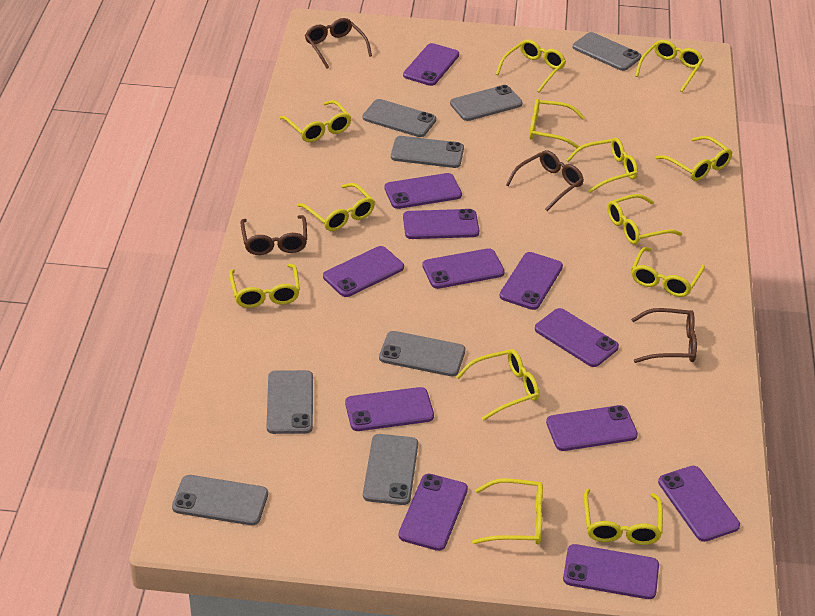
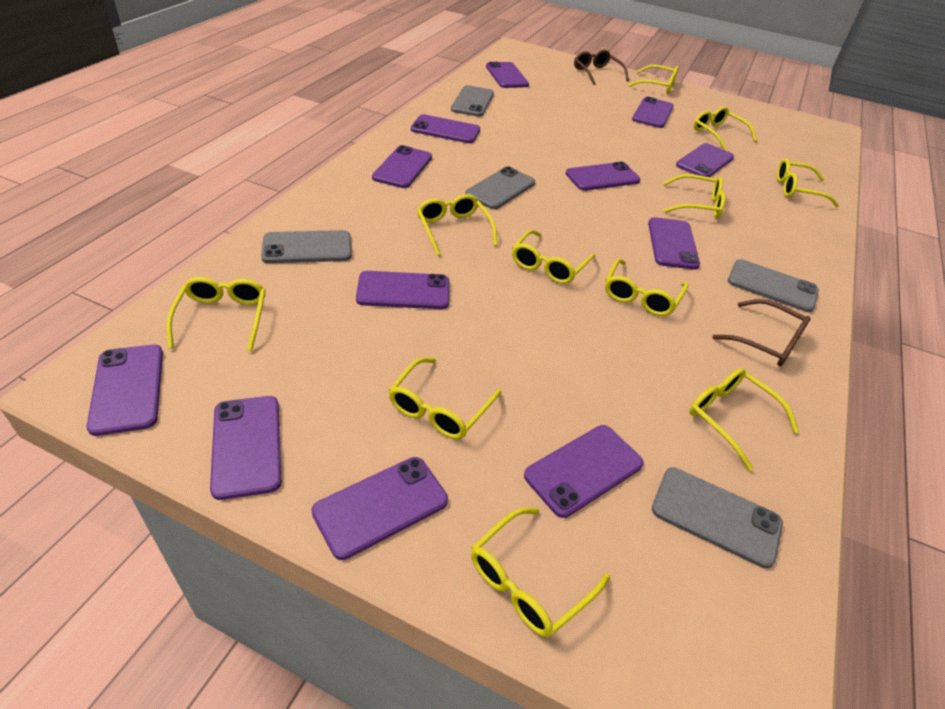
brown glasses: [240,215,307,255] [305,18,372,68] [506,150,584,211] [631,308,697,363] = 4 -> [574,50,629,85] [712,299,811,366] = 2
grey phone: [172,475,268,525] [267,370,313,434] [363,99,436,137] [363,434,418,505] [379,331,465,376] [391,136,464,168] [450,85,523,121] [573,32,641,71] = 8 -> [261,230,351,263] [451,85,494,117] [465,166,535,209] [652,467,783,568] [728,259,819,312] = 5
yellow glasses: [229,264,300,308] [279,100,351,142] [297,183,375,231] [456,349,539,421] [472,478,543,545] [496,39,566,92] [529,99,585,148] [566,138,638,193] [584,489,663,545] [607,194,682,245] [631,247,705,297] [635,40,704,92] [655,136,732,181] = 13 -> [166,277,266,351] [388,357,502,439] [417,194,498,256] [471,507,610,637] [512,230,595,284] [605,259,688,316] [628,65,679,94] [663,174,726,218] [689,368,799,471] [694,106,757,150] [777,159,839,208] = 11

